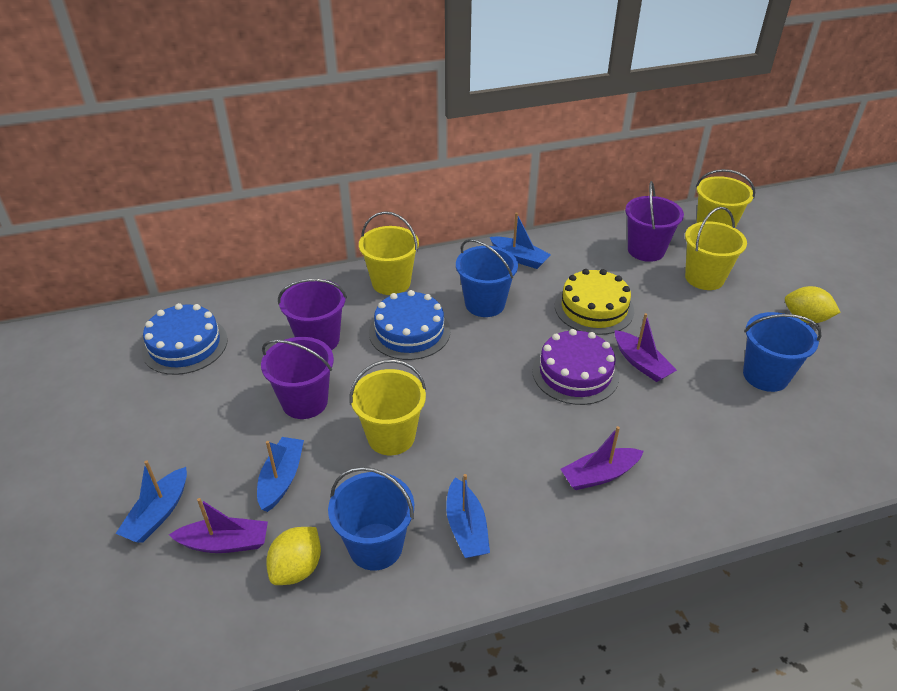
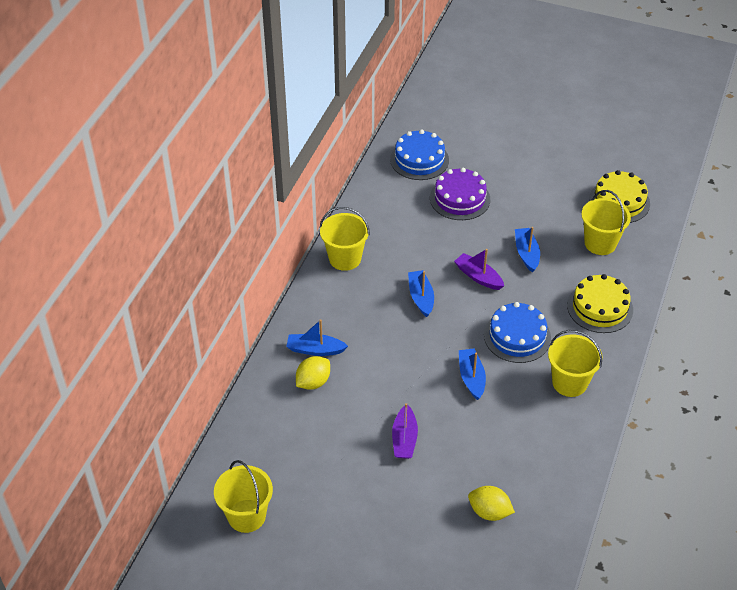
blue bucket: [328,467,414,570] [456,239,518,317] [743,312,821,392] = 3 -> none = 0
purple boat: [169,498,268,553] [561,426,644,490] [615,313,677,382] = 3 -> [392,403,418,459] [454,249,504,290] = 2
purple bucket: [261,337,334,419] [278,279,347,350] [625,181,684,262] = 3 -> none = 0
yellow cake: [555,269,634,335] = 1 -> [567,274,633,333] [589,170,650,223] = 2

